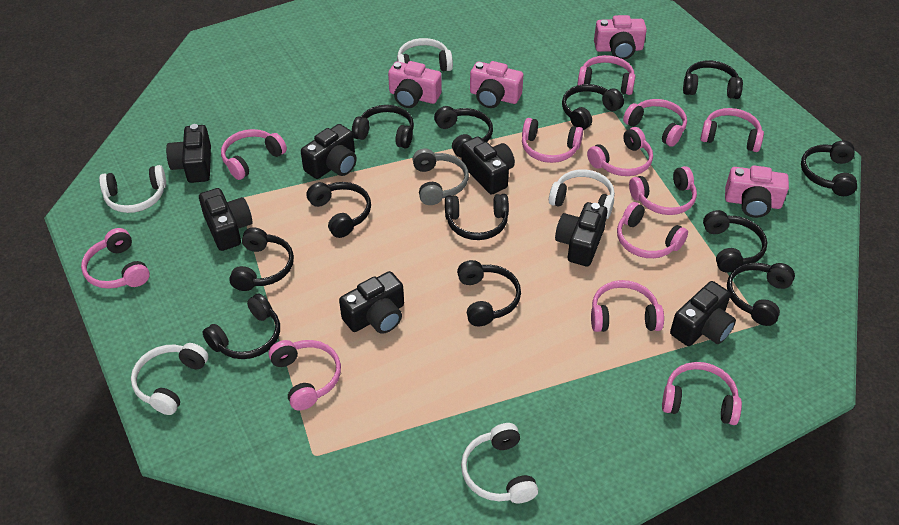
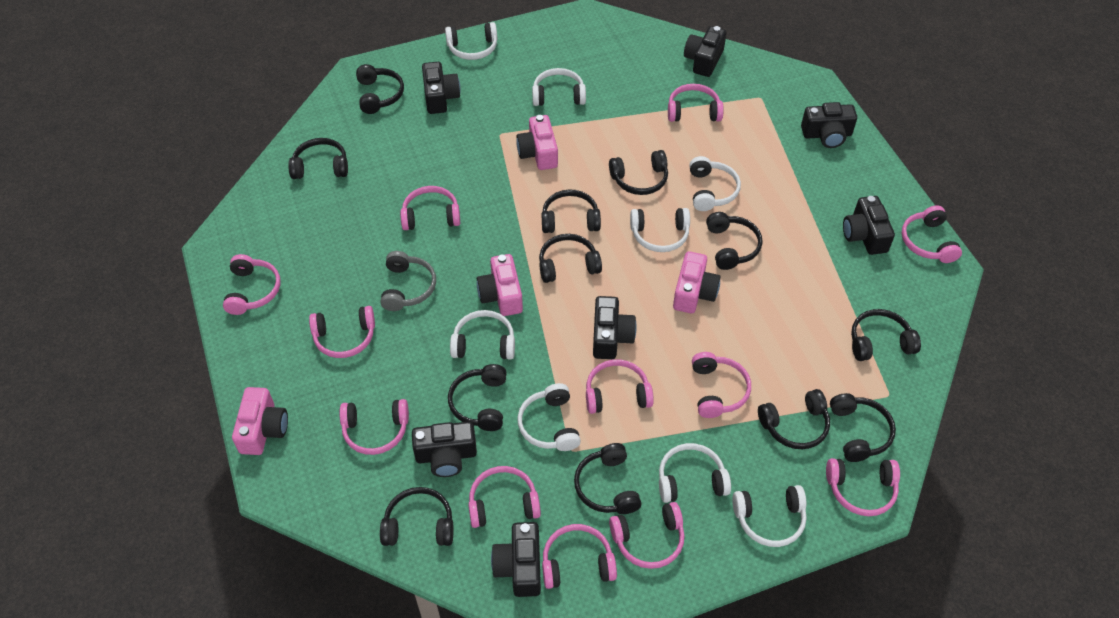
white headphones: [99,165,166,213] [131,343,208,415] [397,38,453,71] [461,423,538,503] [549,169,615,219] = 5 -> [445,22,497,60] [450,310,515,360] [517,383,581,451] [532,68,586,106] [630,208,690,252] [659,443,731,503] [689,156,741,211] [732,485,807,547] = 8

